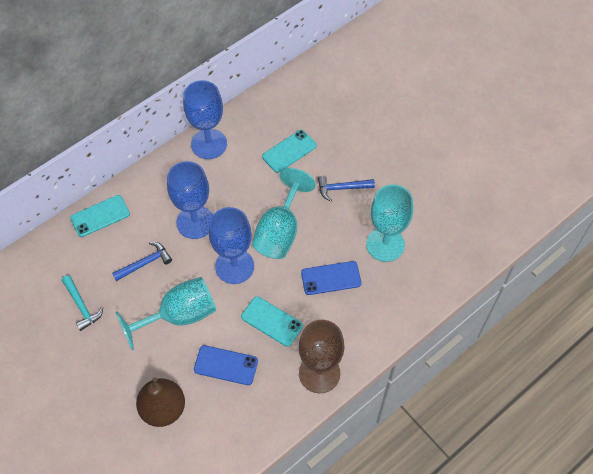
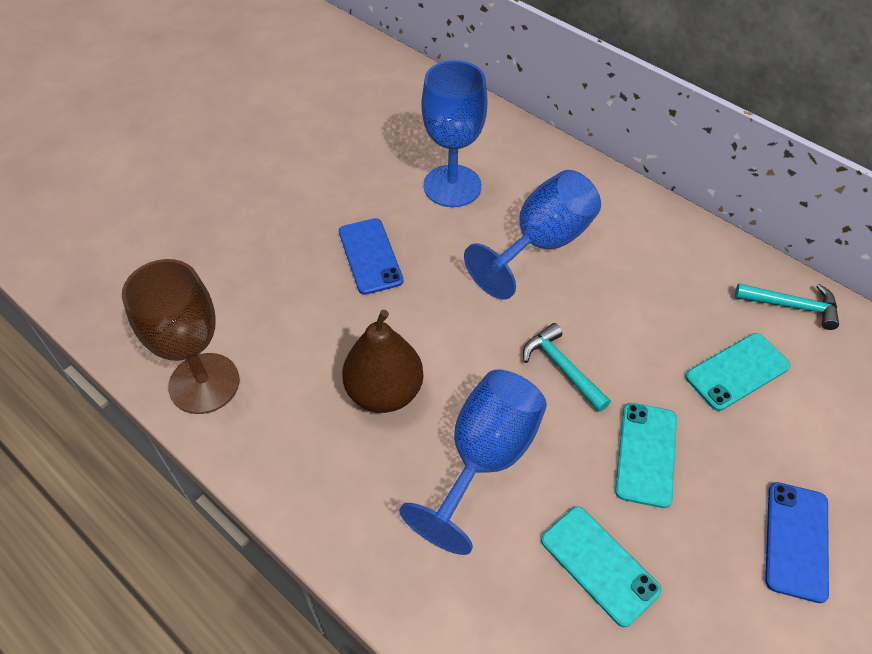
blue hammer: [112,242,172,281] [318,175,375,201] = 2 -> none = 0
turquoise goblet: [116,277,216,350] [252,168,316,259] [366,184,413,262] = 3 -> none = 0
turquoise hammer: [62,275,103,331] = 1 -> [523,323,611,412] [735,283,839,330] = 2

